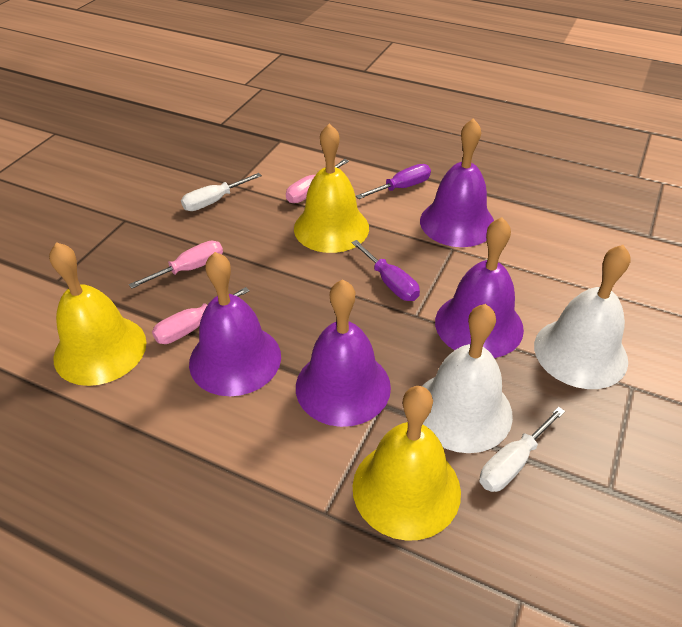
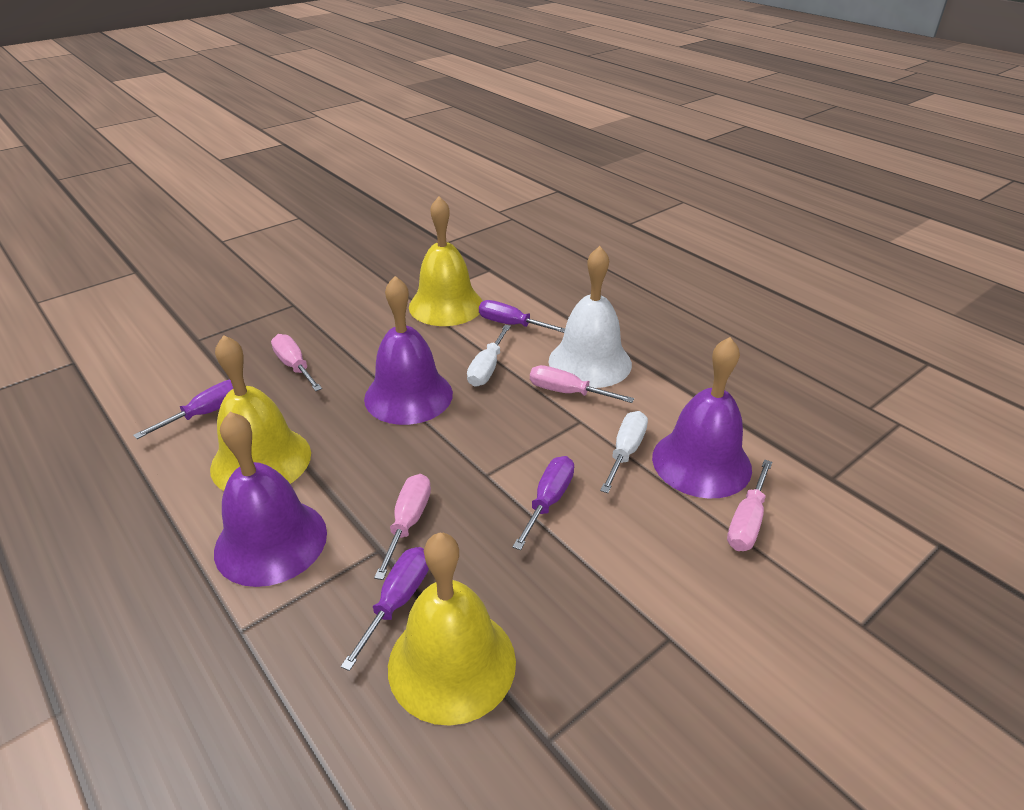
pink screwdriver: [129,241,223,289] [152,287,250,344] [286,159,349,203] = 3 -> [271,334,322,391] [374,474,431,580] [530,365,634,403] [727,459,772,551] = 4
purple bell: [189,252,281,396] [296,279,391,427] [420,118,494,247] [435,217,524,358] = 4 -> [214,412,327,587] [364,276,453,425] [652,337,752,498] = 3
purple screwdriver: [351,240,420,301] [356,164,431,199] = 2 -> [133,380,233,439] [341,547,429,671] [479,300,565,333] [513,456,574,550] = 4
white bell: [422,304,513,453] [534,245,631,389] = 2 -> [549,246,632,388] = 1

